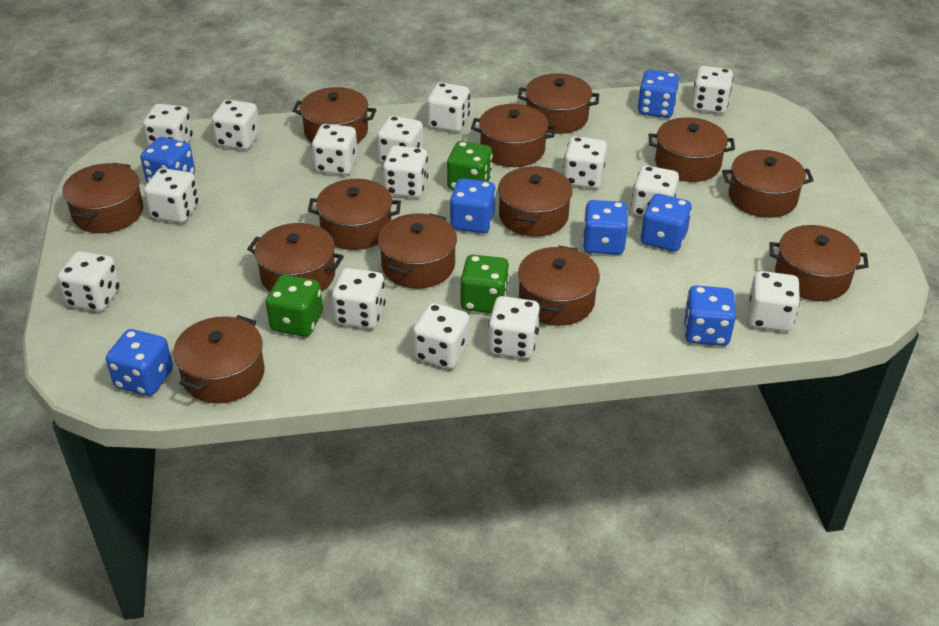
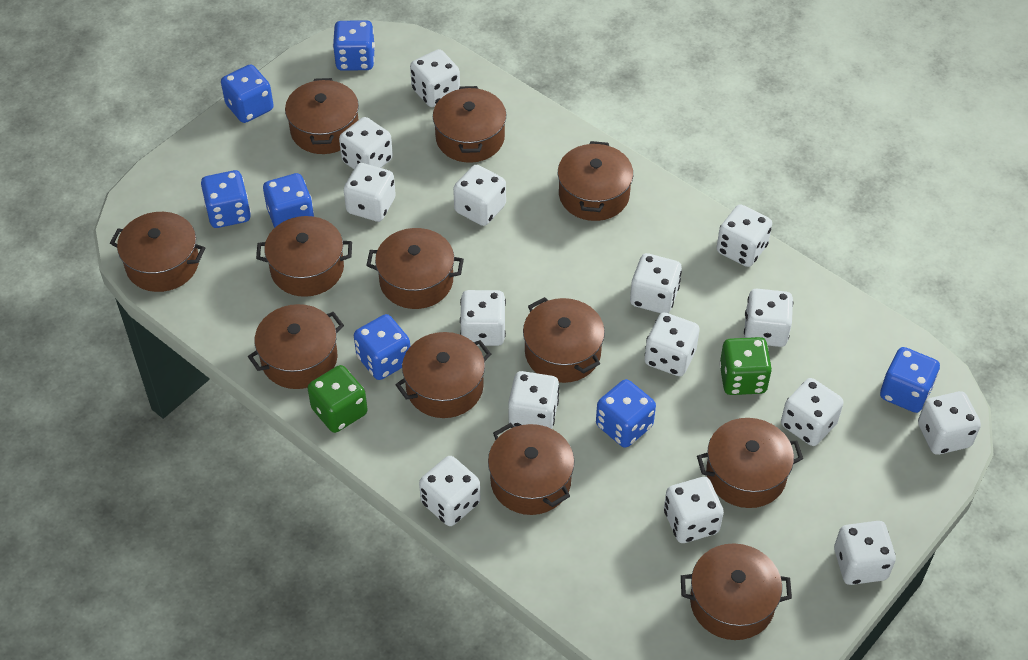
brown pot: [63,163,143,233] [173,315,265,404] [247,223,344,292] [292,87,376,143] [308,179,401,250] [378,213,457,289] [471,104,556,167] [498,166,573,237] [518,74,599,134] [518,246,600,326] [649,117,735,182] [722,150,814,218] [769,225,869,301] = 13 -> [110,212,205,292] [248,304,344,389] [256,216,352,297] [285,78,359,154] [366,228,464,309] [395,332,491,418] [433,86,506,163] [488,423,574,515] [523,297,605,383] [558,141,633,221] [681,543,792,640] [697,418,803,508] = 12
green dice: [266,275,323,337] [447,141,493,190] [461,255,509,313] = 3 -> [307,365,368,433] [719,337,772,395] = 2

